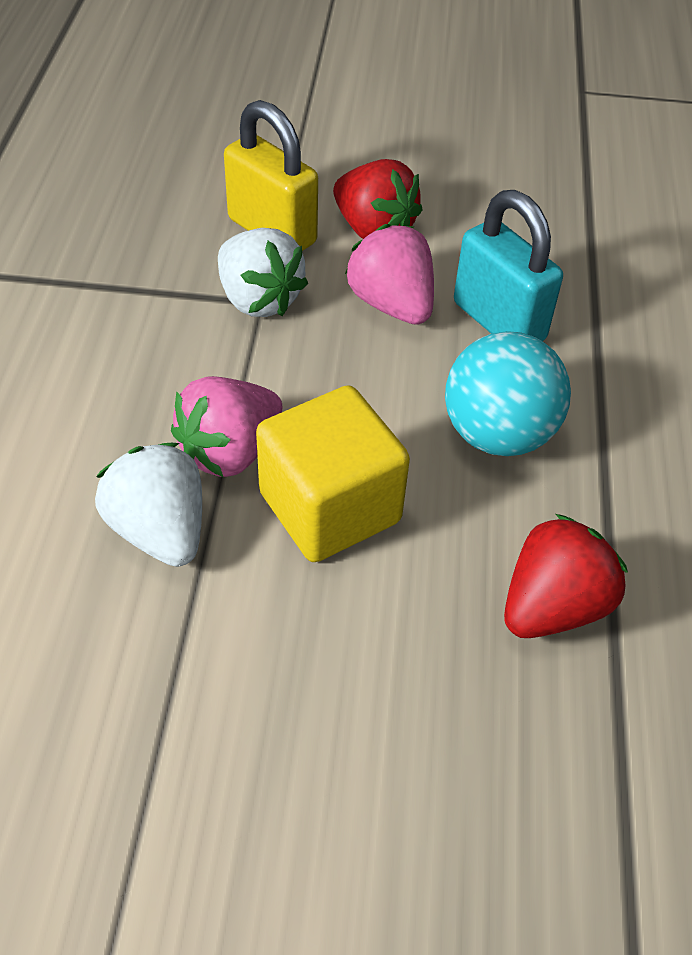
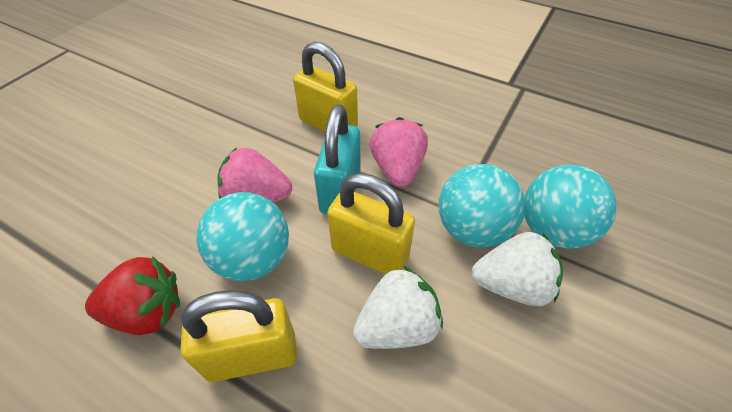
red strawberry: [333,159,422,239] [504,514,628,638] = 2 -> [85,256,180,335] = 1
turquoise ball: [445,331,571,456] = 1 -> [196,192,289,281] [439,164,526,248] [524,165,617,249] = 3
yellow cube: [256,385,410,562] = 1 -> none = 0
yellow padlock: [224,100,318,251] = 1 -> [180,290,297,382] [293,42,358,132] [327,173,415,274] = 3

